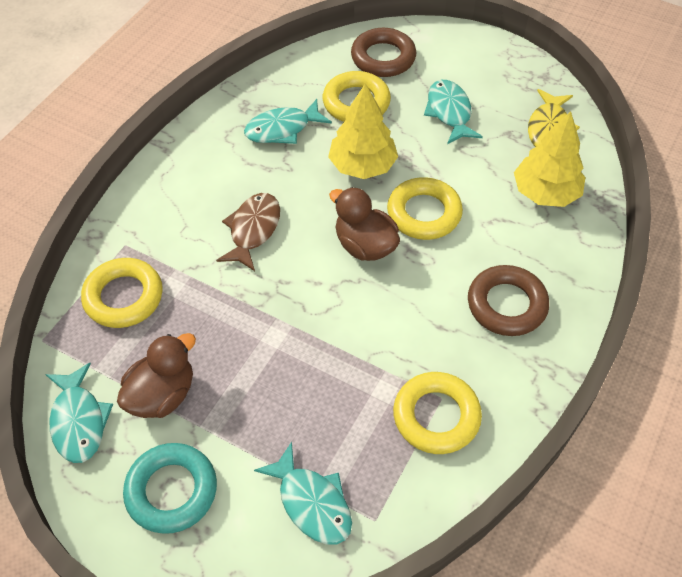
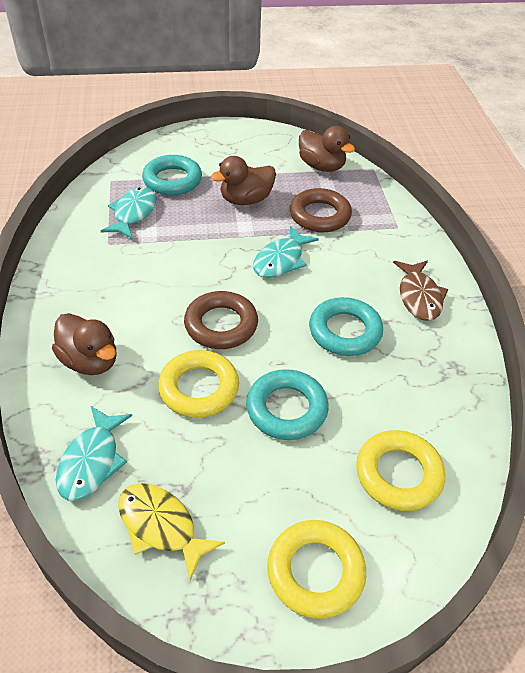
brown duck: [117,333,196,418] [329,187,400,261] = 2 -> [52,313,116,375] [211,156,276,205] [299,126,355,172] = 3
turquoise fish: [45,363,113,463] [244,99,332,144] [254,442,352,545] [424,80,483,144] = 4 -> [56,406,132,501] [101,187,157,239] [253,226,319,278] = 3
turquoise ring: [123,443,217,534] = 1 -> [142,155,202,196] [246,369,329,440] [309,297,383,356] = 3
yellow ring: [81,258,163,328] [323,71,391,122] [387,177,463,240] [393,372,482,454] = 4 -> [158,350,239,418] [267,520,366,619] [356,430,445,511] = 3
yellow tree: [328,83,398,179] [514,111,586,207] = 2 -> none = 0

